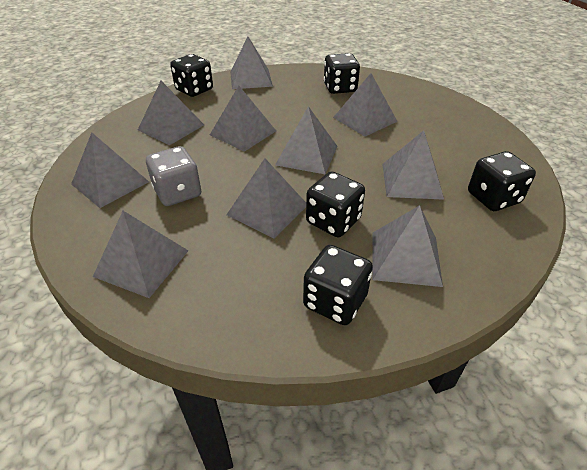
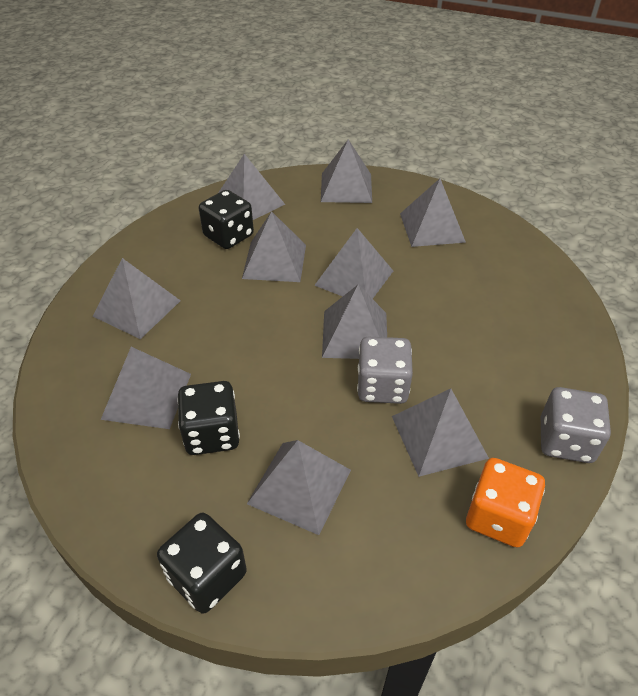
black dice: [170,54,213,97] [303,245,373,325] [306,172,365,237] [324,53,360,94] [468,151,536,211] = 5 -> [157,513,247,614] [177,381,240,455] [199,190,254,249] = 3
grey dice: [146,146,201,206] = 1 -> [357,337,413,404] [541,387,611,463] = 2
orange dice: none = 0 -> [466,458,545,548] = 1

